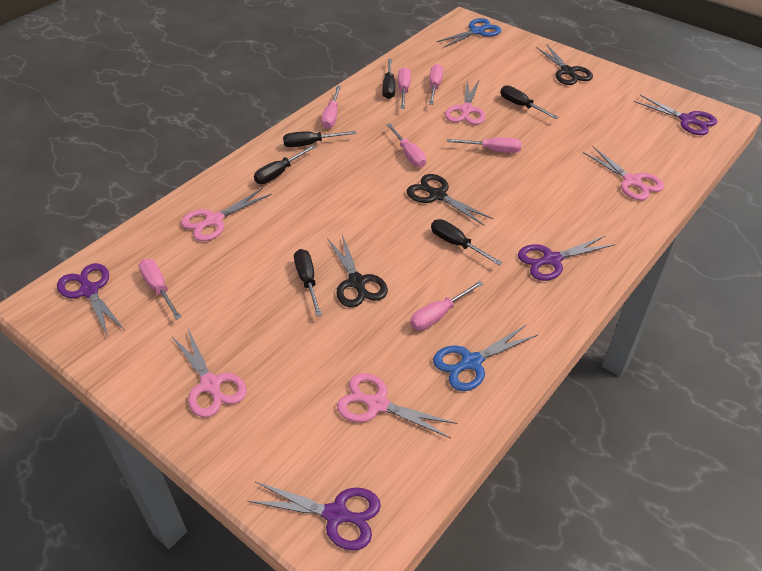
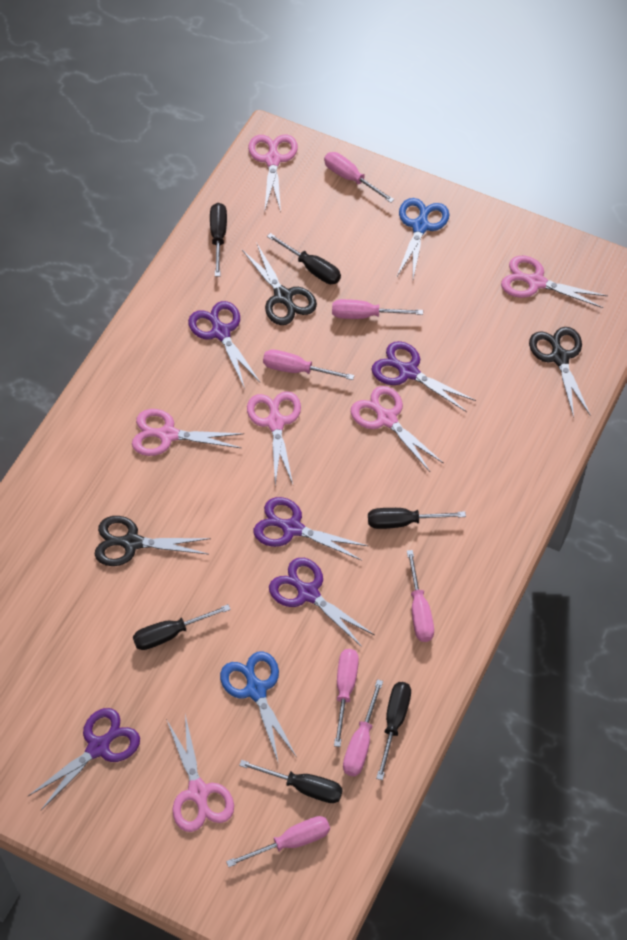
pink scissors: [172,327,247,418] [181,188,272,241] [337,373,457,438] [445,81,485,125] [583,147,664,200] = 5 -> [132,409,244,456] [166,715,234,832] [247,391,301,485] [248,135,298,212] [351,386,444,472] [501,256,608,308] = 6
purple scissors: [57,263,124,337] [247,482,381,550] [518,235,615,281] [634,95,717,135] = 4 -> [28,708,140,810] [188,301,260,388] [254,497,368,561] [269,558,374,647] [371,341,476,412] = 5

